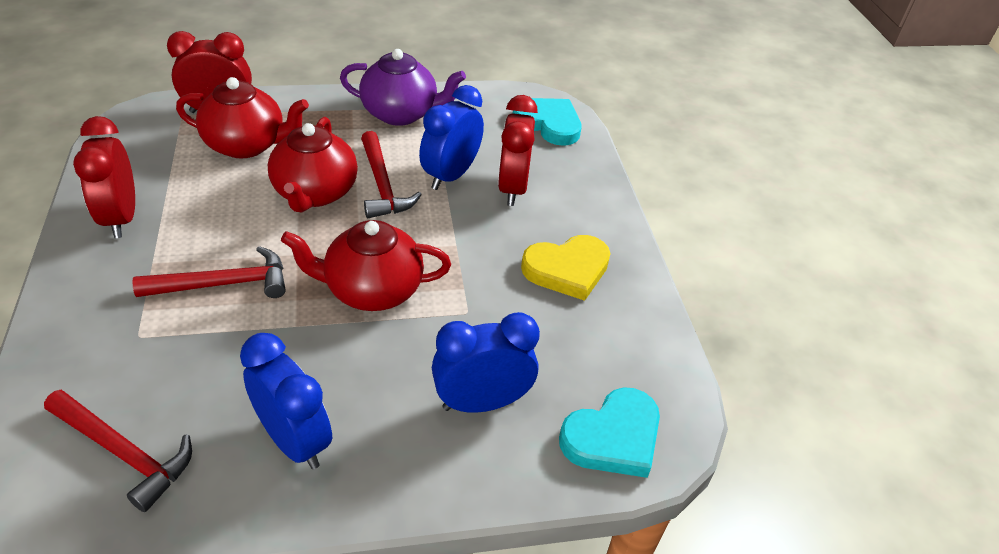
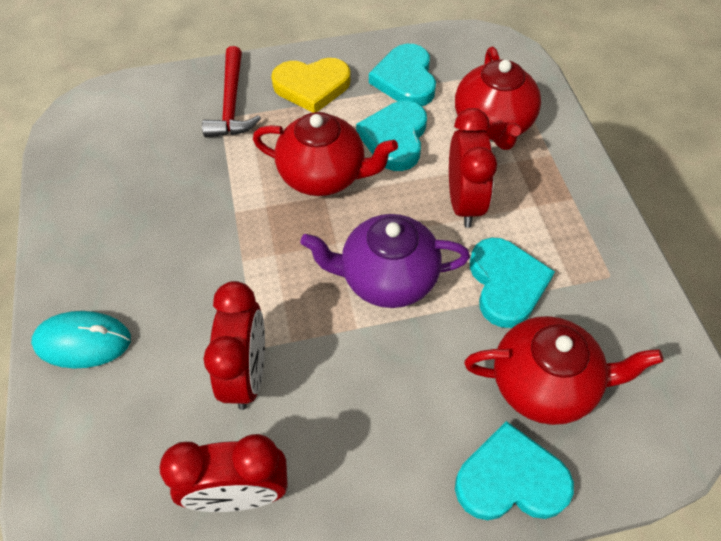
blue clock: [240,333,332,469] [419,85,484,190] [432,312,540,413] = 3 -> none = 0
red hammer: [44,390,192,512] [132,246,286,298] [361,131,422,218] = 3 -> [202,46,261,137] = 1
turquoise heart: [513,98,581,146] [559,387,660,478] = 2 -> [356,101,427,171] [369,44,436,106] [455,421,574,520] [470,238,555,328] = 4
turquoise mouse: none = 0 -> [31,311,131,369] = 1

